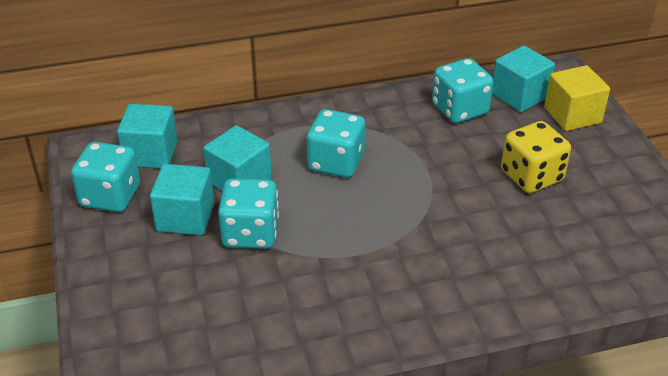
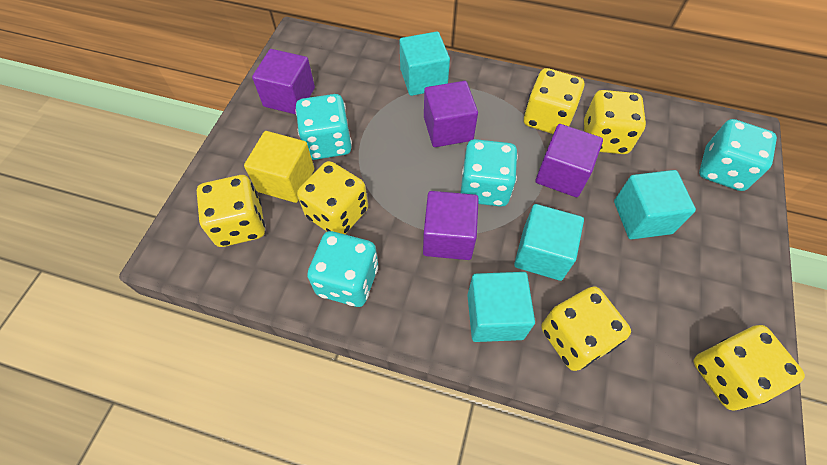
purple cube: none = 0 -> [252,49,315,114] [423,191,479,260] [424,81,478,147] [535,124,603,197] = 4
yellow dice: [501,121,571,193] = 1 -> [197,175,265,247] [297,161,368,234] [524,68,584,134] [541,286,631,371] [584,90,646,154] [694,325,805,411] = 6

